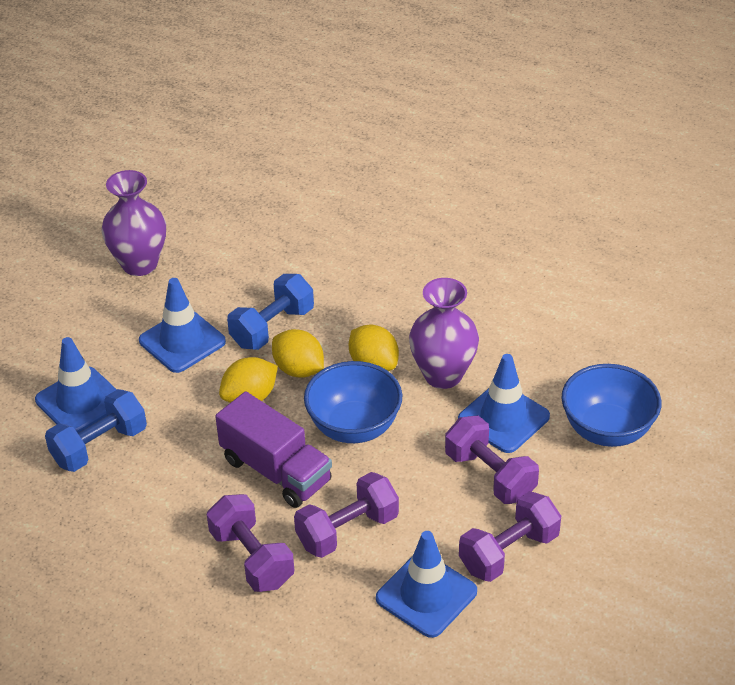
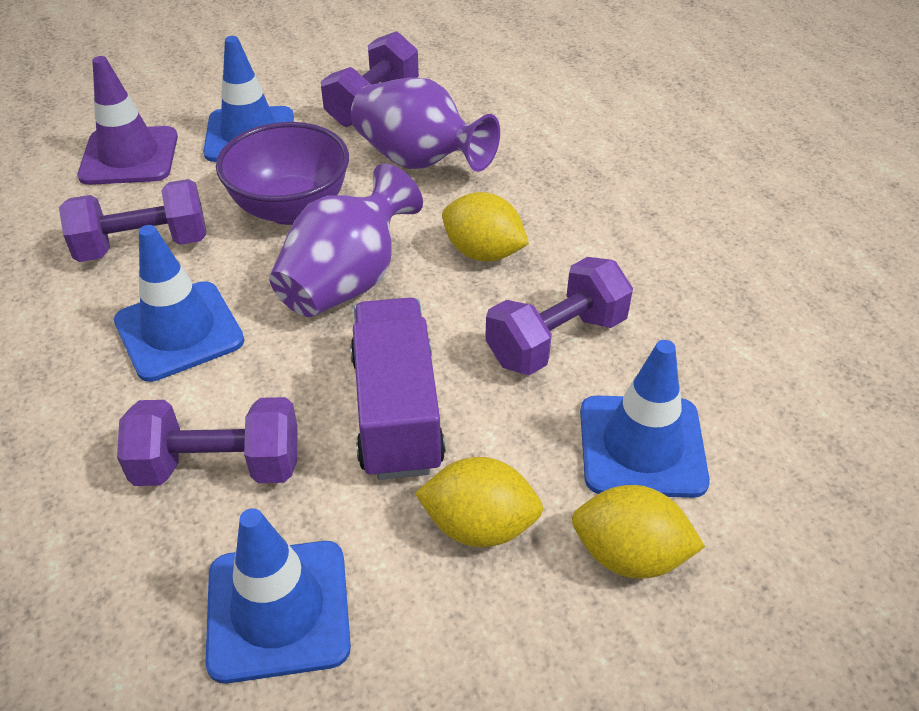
blue bowl: [304,361,403,443] [561,364,661,447] = 2 -> none = 0
blue dumbbell: [45,389,147,472] [227,274,314,350] = 2 -> none = 0
purple bowl: none = 0 -> [216,122,349,225] = 1
purple traffic cone: none = 0 -> [78,56,178,185] = 1

